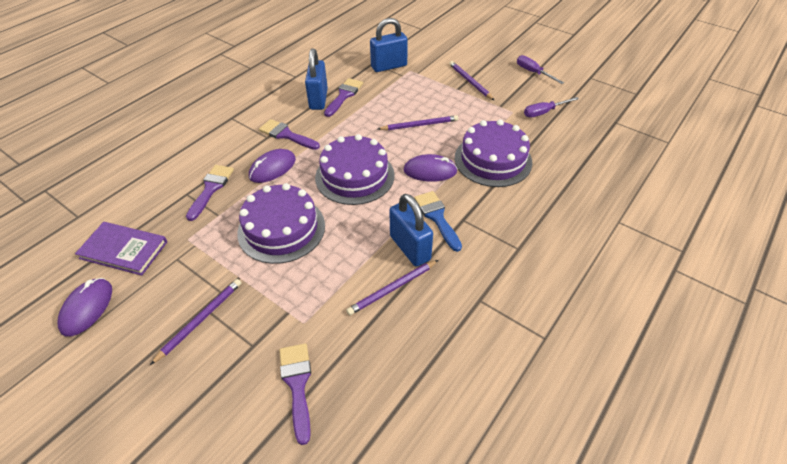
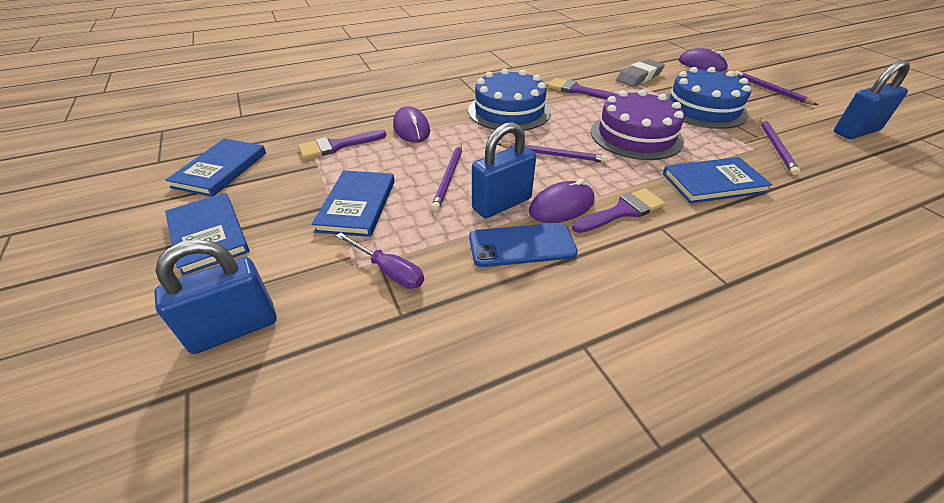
blue book: none = 0 -> [165,193,249,276] [166,139,266,197] [312,170,395,237] [663,157,772,203] = 4
blue brush: [414,191,462,252] = 1 -> none = 0
blue cake: none = 0 -> [468,69,551,131] [666,67,751,129] = 2
blue phone: none = 0 -> [469,223,578,267] = 1
grey eraser: none = 0 -> [616,59,665,87] = 1
purple book: [75,222,167,276] = 1 -> none = 0
purple brush: [186,165,234,221] [259,119,320,150] [279,343,311,445] [324,78,363,117] = 4 -> [298,130,386,159] [548,78,618,100] [572,188,665,233] = 3
purple cake: [237,183,325,264] [315,134,395,205] [455,119,532,187] = 3 -> [591,90,684,160] = 1
purple screwdriver: [517,55,564,84] [524,97,579,117] = 2 -> [336,232,424,289] = 1

